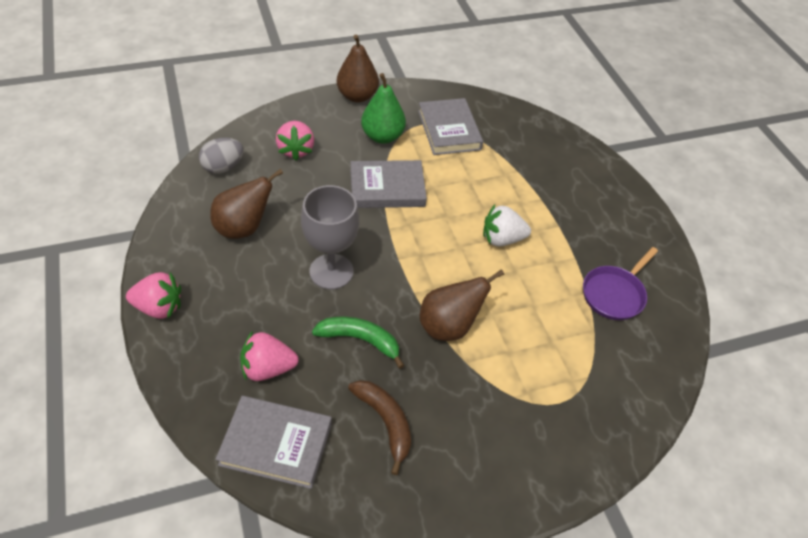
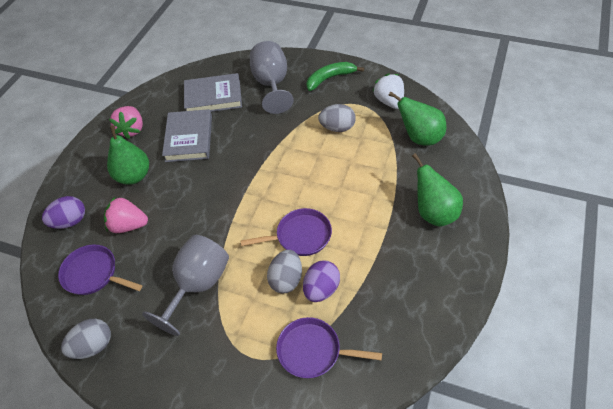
brown banana: [348,380,411,475] = 1 -> none = 0
brown pear: [210,169,283,239] [337,35,379,103] [420,269,504,341] = 3 -> none = 0
green pear: [361,73,406,144] = 1 -> [107,125,149,185] [388,91,446,146] [412,153,463,227] = 3
grey book: [216,396,332,489] [350,160,427,208] [418,98,483,155] = 3 -> [162,109,212,162] [184,73,242,112] = 2
grey egg: [199,138,244,174] = 1 -> [61,319,111,359] [267,250,302,293] [318,104,356,132] = 3
grey goblet: [301,185,359,289] = 1 -> [142,235,229,336] [250,41,294,114] = 2
pink strawberry: [126,272,181,319] [240,331,298,381] [276,121,314,160] = 3 -> [104,197,148,233] [109,106,143,139] = 2
purple egg: none = 0 -> [42,196,85,229] [303,261,340,302] = 2
purple pan: [583,247,658,320] = 1 -> [58,244,143,295] [240,208,332,256] [276,317,382,378] = 3

